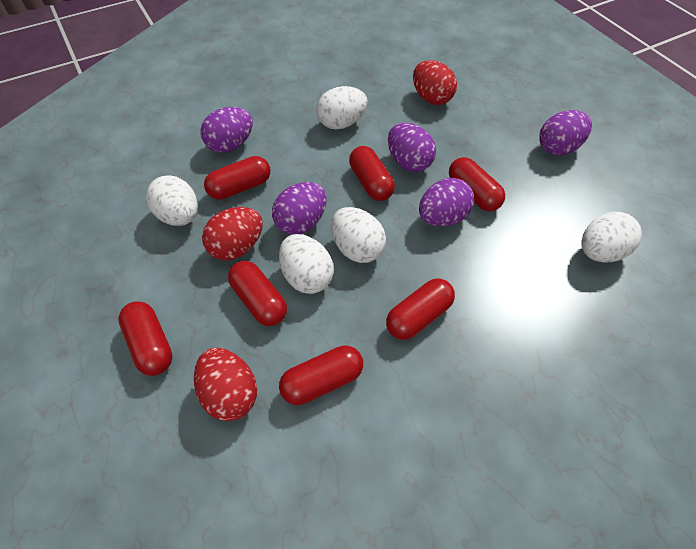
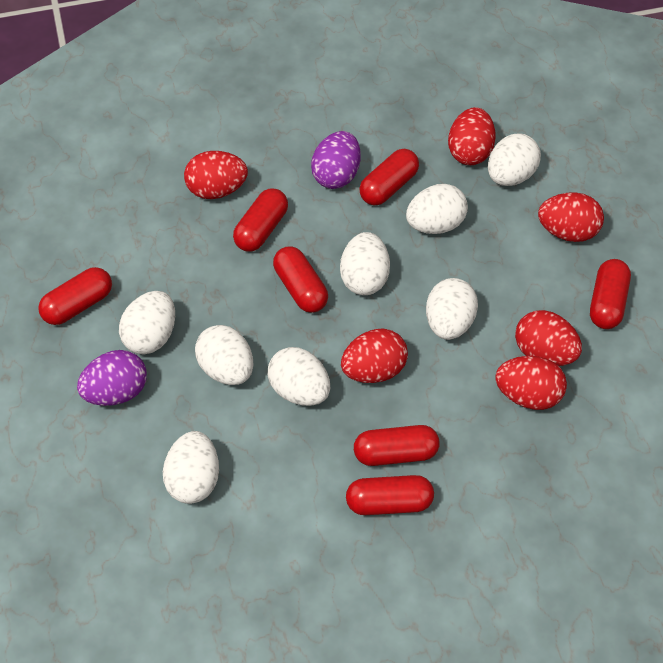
purple egg: [200,107,253,153] [272,182,327,235] [388,123,436,172] [419,178,474,226] [539,110,592,155] = 5 -> [77,350,147,406] [311,131,360,189] = 2
red egg: [194,348,257,421] [202,207,263,261] [413,60,457,105] = 3 -> [184,151,248,199] [341,328,408,383] [448,107,496,165] [495,356,567,410] [515,310,582,366] [538,192,604,242] = 6
white egg: [146,176,198,226] [279,234,334,294] [316,86,367,130] [331,207,386,263] [581,212,642,263] = 5 -> [119,291,175,354] [163,431,219,504] [195,325,253,385] [268,347,330,406] [340,232,390,295] [406,184,468,234] [426,278,478,340] [488,133,541,186] = 8

